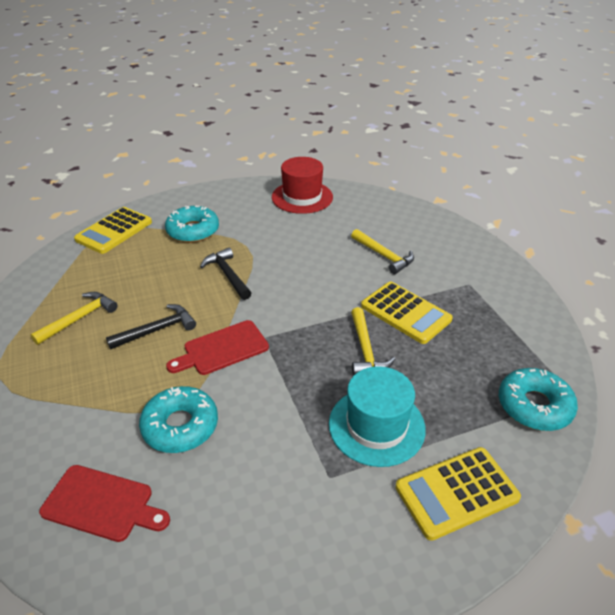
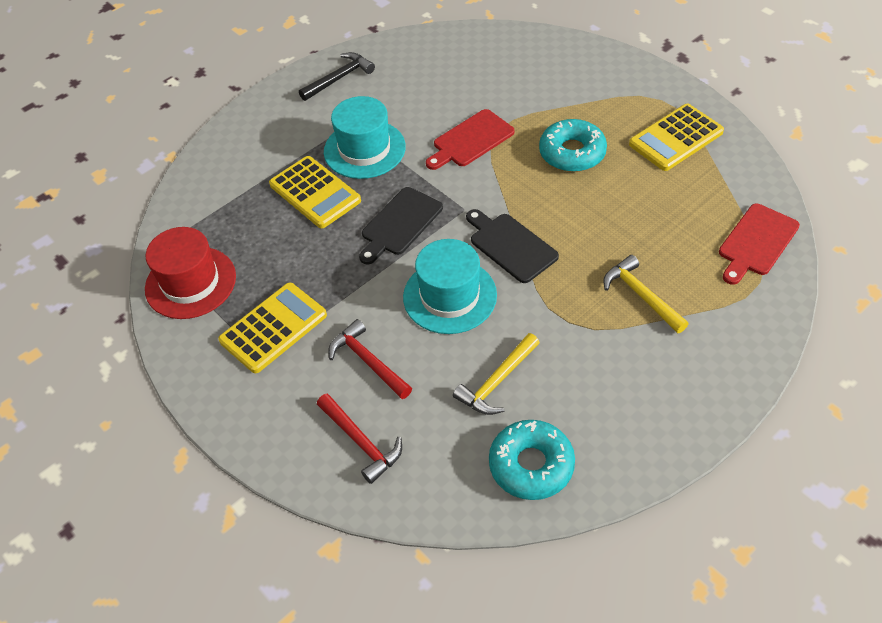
black cutting board: none = 0 -> [359,187,443,264] [466,209,559,283] = 2
black hammer: [106,304,196,349] [200,247,251,300] = 2 -> [299,52,375,101] = 1
red hammer: none = 0 -> [317,393,402,484] [328,319,412,399] = 2
turquoise donut: [139,386,218,453] [165,206,219,243] [499,368,578,431] = 3 -> [489,420,575,500] [539,119,607,172] = 2
turquoise hat: [329,366,426,467] = 1 -> [324,96,406,179] [403,239,497,334] = 2
yellow hammer: [30,292,118,345] [351,229,414,274] [351,307,395,375] = 3 -> [453,333,540,415] [603,255,689,333] = 2

